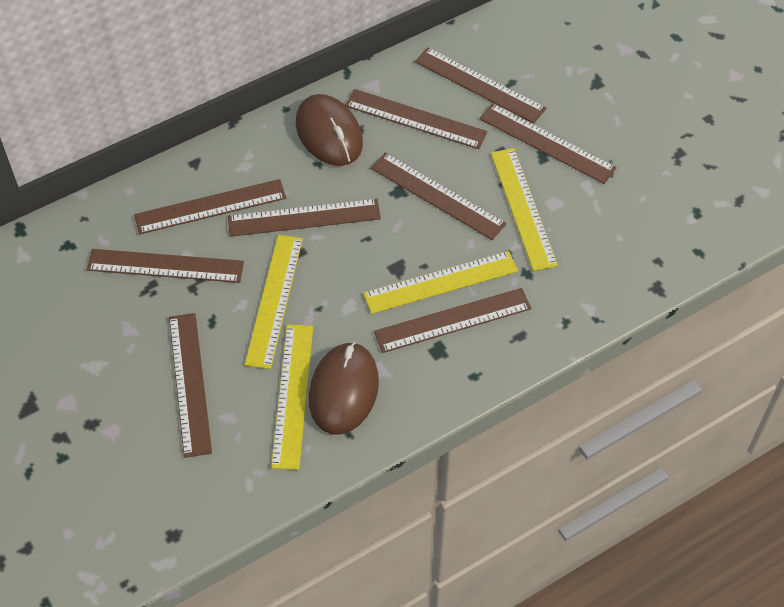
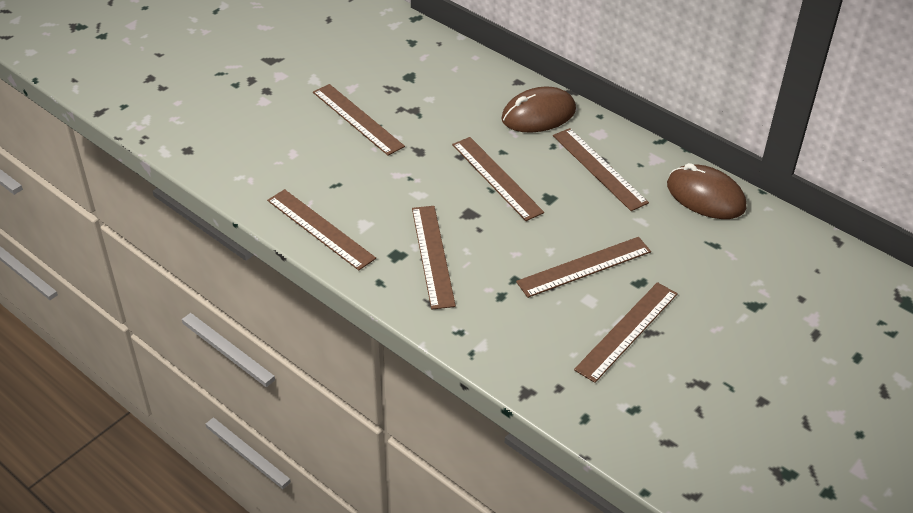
brown ruler: [87,249,244,283] [134,179,286,234] [169,313,212,458] [228,199,381,237] [345,89,487,149] [371,152,507,240] [374,288,531,353] [415,47,546,124] [479,103,617,184] = 9 -> [267,189,376,270] [313,84,405,156] [412,206,456,310] [452,137,544,221] [516,237,651,298] [553,128,649,211] [574,282,678,383] = 7
yellow ruler: [244,235,303,369] [271,324,313,470] [363,251,518,314] [491,148,558,271] = 4 -> none = 0

